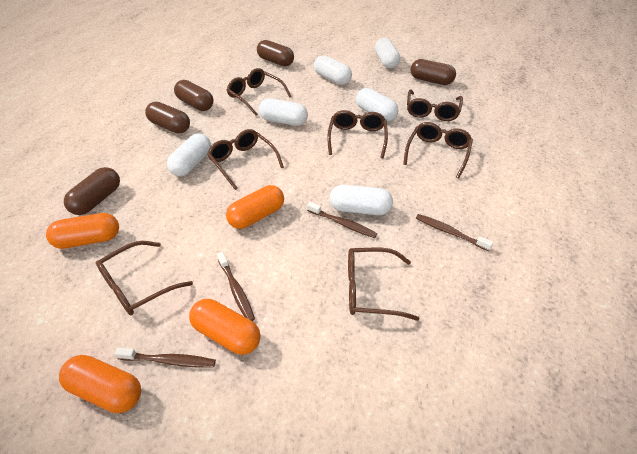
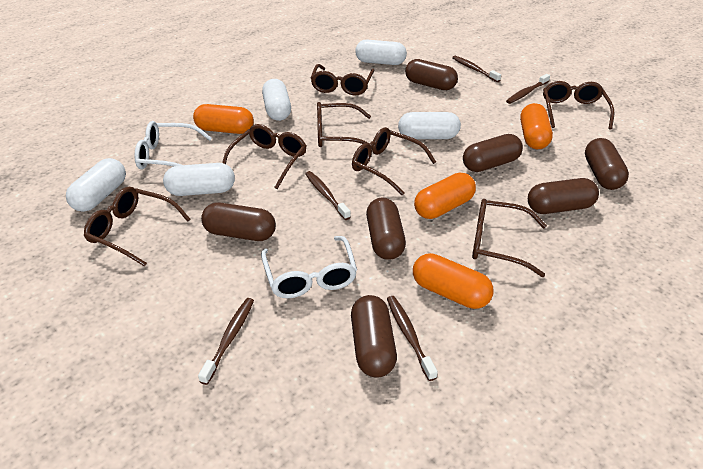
brown capsule: [64,167,120,215] [145,102,190,133] [174,80,213,111] [257,40,294,66] [410,59,456,85] = 5 -> [201,202,276,241] [351,295,397,378] [366,198,406,260] [405,59,458,90] [463,134,523,172] [528,178,599,214] [585,138,629,190] = 7
brown toothbrush: [115,348,216,367] [217,252,255,321] [307,202,377,238] [416,214,493,251] = 4 -> [198,298,254,385] [305,171,351,220] [387,296,438,381] [452,56,501,82] [506,74,550,104] = 5
white capsule: [167,133,211,176] [259,98,308,126] [314,55,352,85] [330,185,393,215] [356,88,398,122] [375,38,400,69] = 6 -> [66,158,126,212] [163,163,235,196] [262,79,291,121] [355,40,407,65] [398,112,461,139] = 5
white glasses: none = 0 -> [134,121,212,169] [261,236,357,298] = 2

